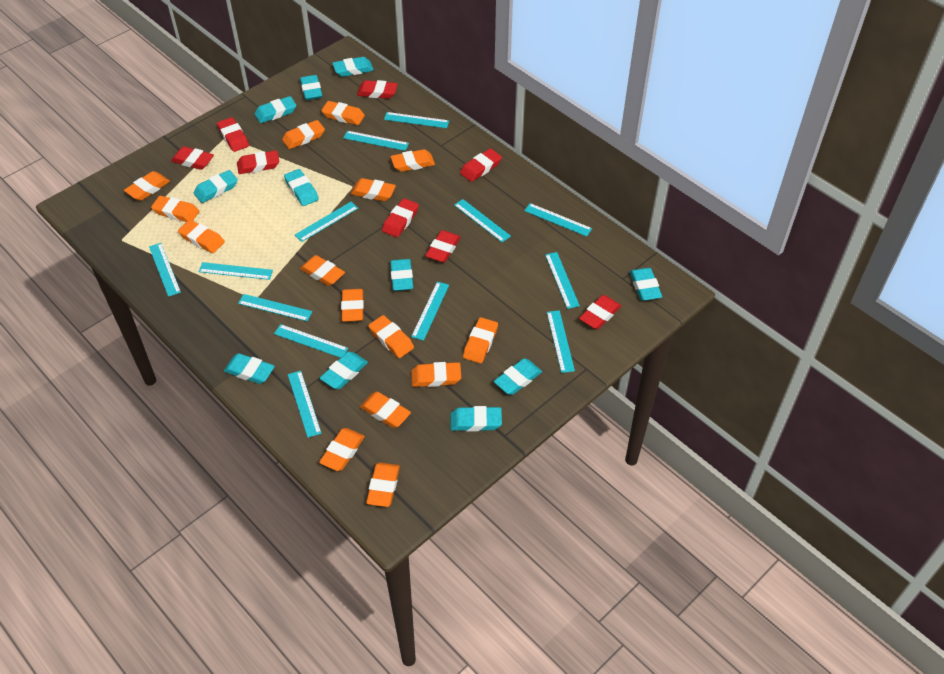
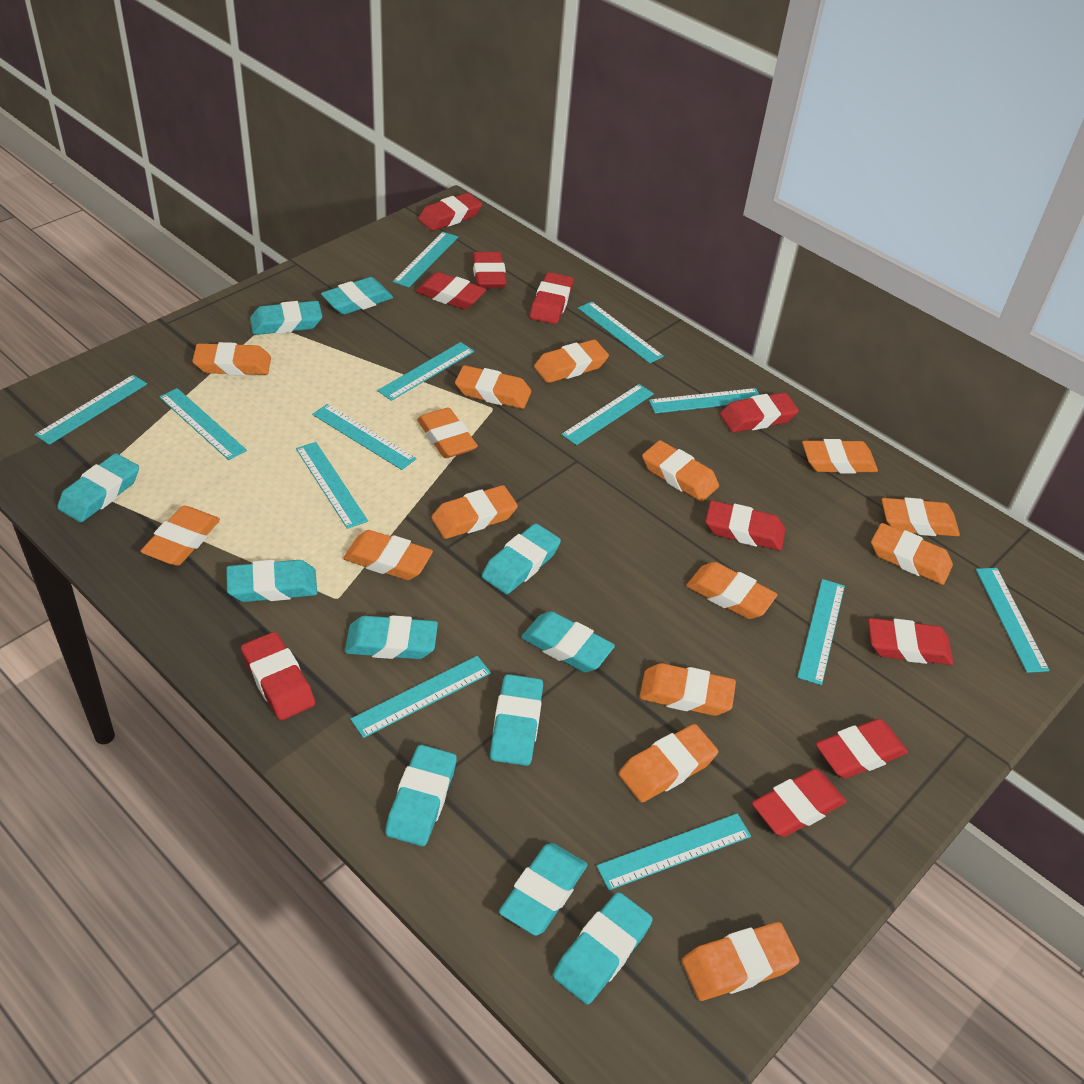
red eraser: [171,146,214,170] [217,117,249,152] [237,150,279,174] [357,80,398,99] [382,198,419,237] [425,230,461,263] [460,148,502,182] [579,295,621,329] = 8 -> [241,632,315,720] [416,272,486,309] [418,193,482,231] [472,252,507,289] [530,272,574,324] [705,500,785,551] [720,392,799,433] [752,769,846,837] [816,719,908,779] [868,618,953,665] = 10

